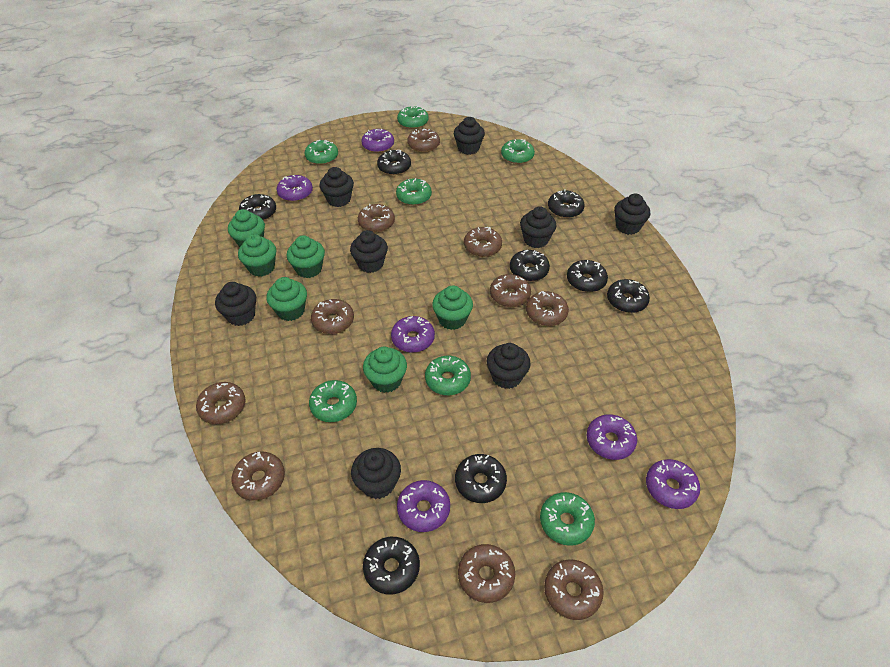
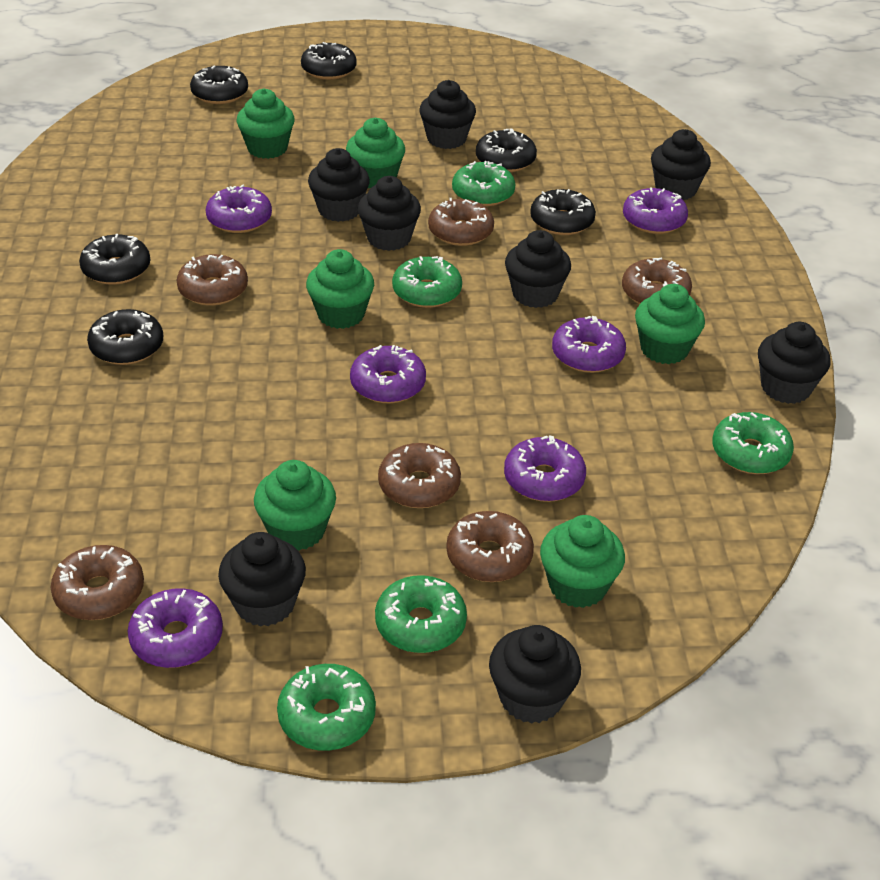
black donut: [239,194,276,221] [363,537,420,594] [377,150,411,175] [455,454,507,503] [510,249,550,281] [548,189,585,218] [567,260,608,292] [607,279,650,313] = 8 -> [79,234,150,285] [87,309,163,365] [190,66,248,104] [301,42,357,80] [476,129,537,172] [530,189,596,235] = 6
brown donut: [196,382,246,424] [232,452,285,501] [311,299,354,334] [358,204,395,232] [407,129,440,152] [458,544,515,603] [464,227,502,257] [490,274,531,307] [526,291,569,326] [544,560,604,620] = 10 -> [51,545,144,620] [177,254,248,306] [378,443,461,508] [428,198,494,246] [446,511,534,582] [622,258,692,304] = 6
green donut: [305,140,338,165] [309,380,357,422] [396,178,432,205] [397,106,429,129] [425,356,471,395] [501,139,535,164] [540,492,595,546] = 7 -> [277,664,376,751] [375,575,467,653] [392,256,462,308] [452,161,515,206] [712,412,794,474] = 5

